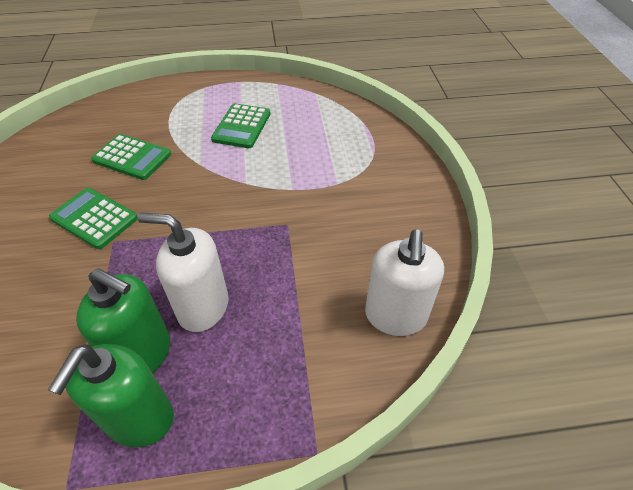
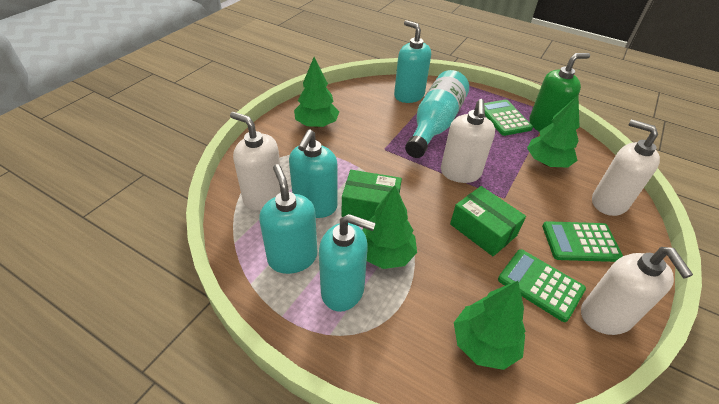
green box: none = 0 -> [342,170,402,221] [450,186,526,256] = 2
green soap dispenser: [48,344,174,447] [76,268,170,373] = 2 -> [529,53,590,131] = 1
green tree: none = 0 -> [294,57,339,128] [362,185,417,269] [454,281,525,370] [527,96,580,168] = 4
turquoise bottle: none = 0 -> [405,70,469,158] = 1
turquoise soap dispenser: none = 0 -> [259,164,317,274] [289,129,338,218] [319,214,376,312] [394,20,431,103] = 4
white soap dispenser: [137,212,228,332] [365,229,444,336] = 2 -> [230,112,281,210] [441,99,495,183] [581,247,693,335] [592,119,660,216] = 4

